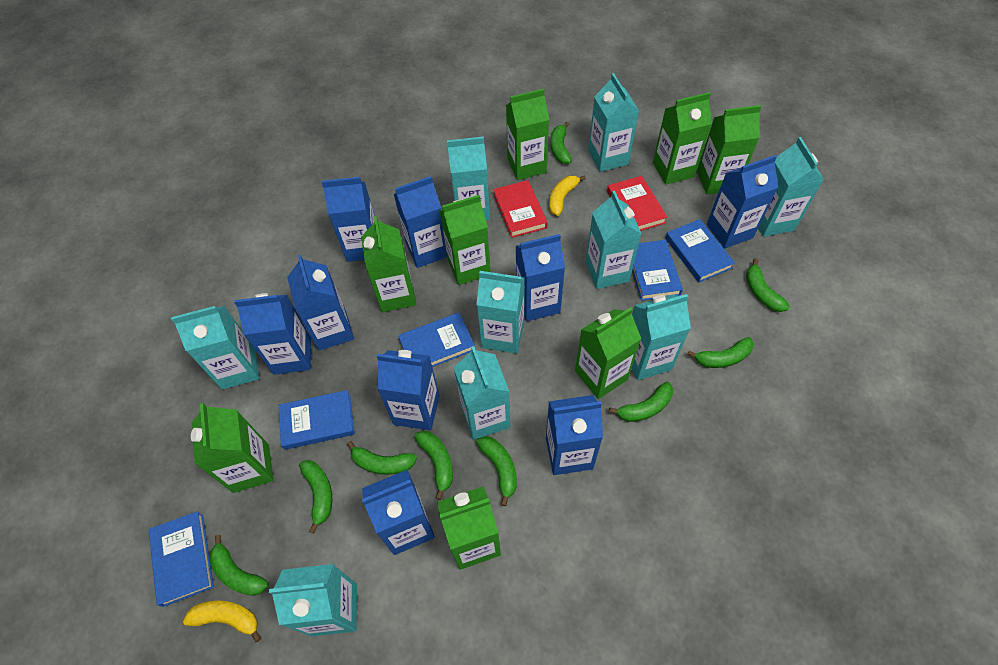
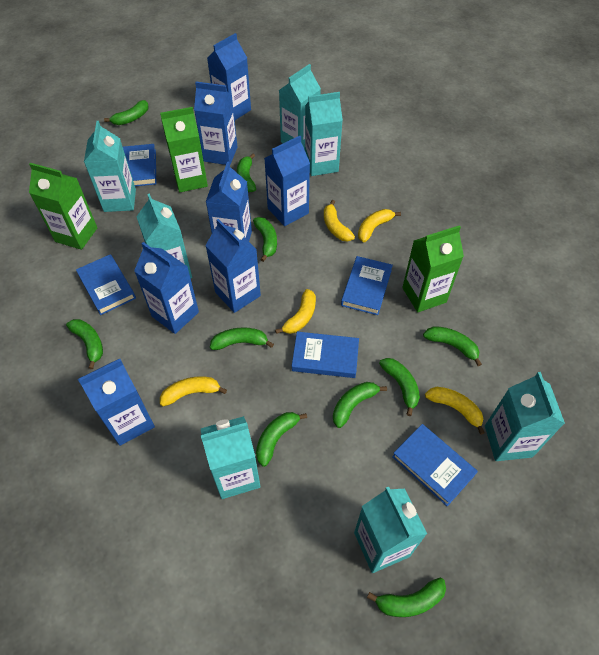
blue carton: [234,293,311,375] [287,254,354,351] [321,177,375,262] [362,470,435,555] [377,350,440,431] [394,176,447,268] [516,234,565,321] [546,395,603,475] [707,155,778,249] = 9 -> [78,359,155,446] [134,242,199,334] [194,81,238,165] [205,219,261,313] [206,161,252,241] [207,33,251,120] [264,136,310,226] = 7
green banana: [209,535,269,596] [299,460,332,533] [347,441,417,475] [415,431,453,500] [476,436,517,506] [551,122,572,164] [609,382,673,422] [687,337,754,368] [746,259,790,312] = 9 -> [66,319,103,369] [104,100,149,125] [210,327,274,350] [237,153,256,192] [253,217,277,262] [256,412,307,467] [333,382,387,428] [367,578,446,617] [379,358,420,416] [423,326,482,366] = 10
green carton: [191,403,274,493] [361,216,416,312] [437,487,501,570] [439,195,490,285] [506,89,549,180] [575,307,641,399] [653,92,712,185] [697,105,762,194] = 8 -> [29,163,97,250] [160,107,208,192] [402,225,464,312] = 3
red book: [493,180,548,238] [607,176,667,231] = 2 -> none = 0
turquoise carton: [171,306,259,390] [269,564,357,636] [447,136,490,220] [454,346,510,440] [476,271,525,354] [586,191,642,289] [588,73,639,172] [632,294,691,380] [758,137,824,237] = 9 -> [84,121,136,212] [136,194,192,278] [201,416,260,499] [279,64,321,150] [305,92,343,176] [354,487,427,573] [485,372,565,461] = 7
yellow banana: [183,601,261,643] [549,175,586,216] = 2 -> [160,376,227,406] [275,289,316,334] [324,200,355,241] [358,209,401,242] [425,387,485,435] = 5

